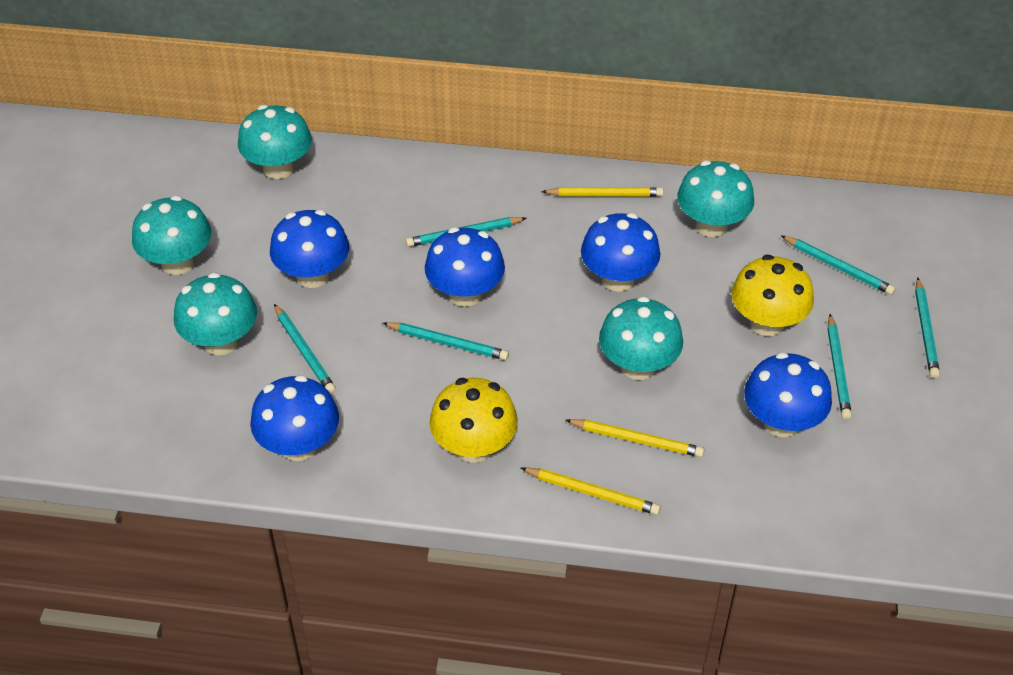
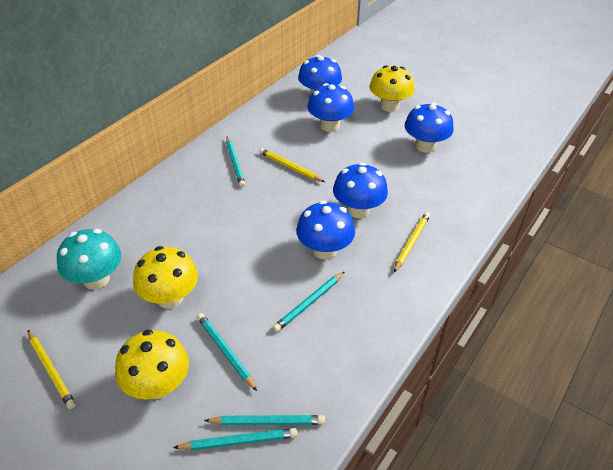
turquoise mushroom: [132,196,211,275] [174,272,257,355] [238,105,312,179] [599,296,683,380] [677,160,754,237] = 5 -> [57,229,122,290] = 1
turquoise pencil: [274,304,336,394] [383,322,509,360] [406,217,527,247] [781,235,895,295] [827,314,852,420] [915,277,940,378] = 6 -> [173,428,298,451] [197,313,257,391] [204,415,325,425] [226,137,245,187] [273,272,344,332] = 5
yellow mushroom: [429,378,518,462] [731,255,814,336] = 2 -> [115,330,189,400] [133,246,198,309] [370,65,414,112] = 3

